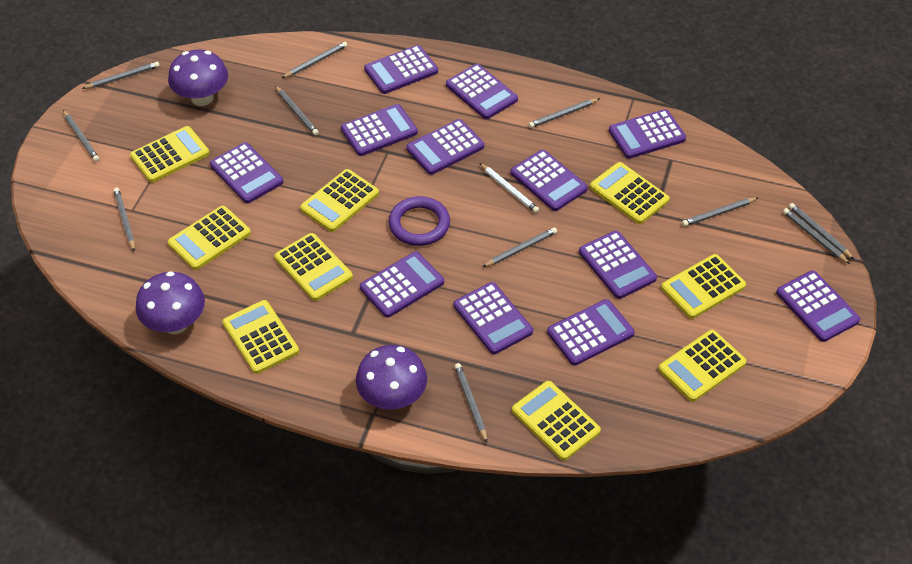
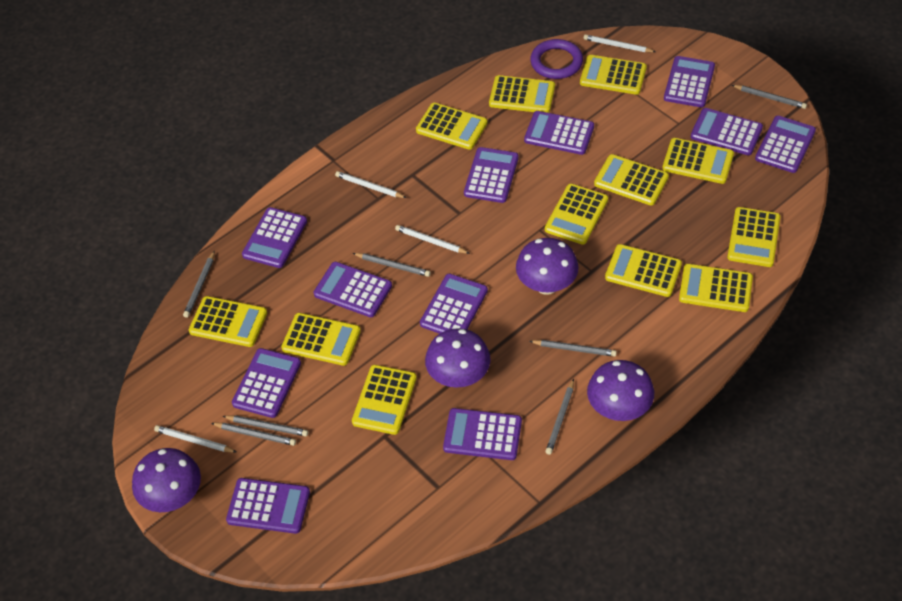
grey pencil: [63,110,100,162] [82,62,160,89] [113,187,135,252] [275,86,319,135] [282,42,347,78] [454,363,487,443] [482,227,557,267] [528,98,600,128] [682,197,759,226] [783,208,850,264] [789,203,854,259] = 11 -> [183,251,215,318] [211,423,296,446] [223,415,308,437] [353,253,431,277] [530,340,617,357] [545,379,574,455] [732,85,807,109] = 7
purple calculator: [210,142,284,203] [341,104,418,156] [360,251,444,318] [364,45,438,94] [406,119,484,175] [446,64,518,119] [454,282,533,354] [510,150,588,211] [547,299,635,366] [579,231,657,299] [609,109,686,159] [776,270,860,342] = 12 -> [226,478,310,534] [232,348,301,418] [242,207,307,268] [314,262,392,317] [420,274,488,334] [443,408,522,460] [464,147,519,203] [524,111,594,155] [664,56,715,107] [691,108,763,155] [755,116,816,173] = 11
purple mushroom: [136,271,205,334] [168,49,228,106] [356,345,427,409] = 3 -> [132,448,201,512] [425,328,491,388] [516,238,579,295] [587,360,654,421] = 4
white pencil: [479,163,539,213] = 1 -> [154,425,236,453] [335,171,406,198] [395,225,470,254] [584,34,656,52] = 4
yellow calculator: [130,126,210,183] [168,206,251,270] [222,300,299,374] [274,233,353,301] [300,169,379,232] [512,381,601,461] [590,162,670,224] [658,330,746,402] [661,254,746,319] = 9 -> [189,296,267,347] [281,313,361,366] [352,365,417,435] [416,103,487,150] [489,75,555,113] [545,184,608,245] [580,55,647,95] [594,154,669,205] [605,244,682,297] [662,138,734,184] [679,264,753,312] [727,207,781,267] = 12

